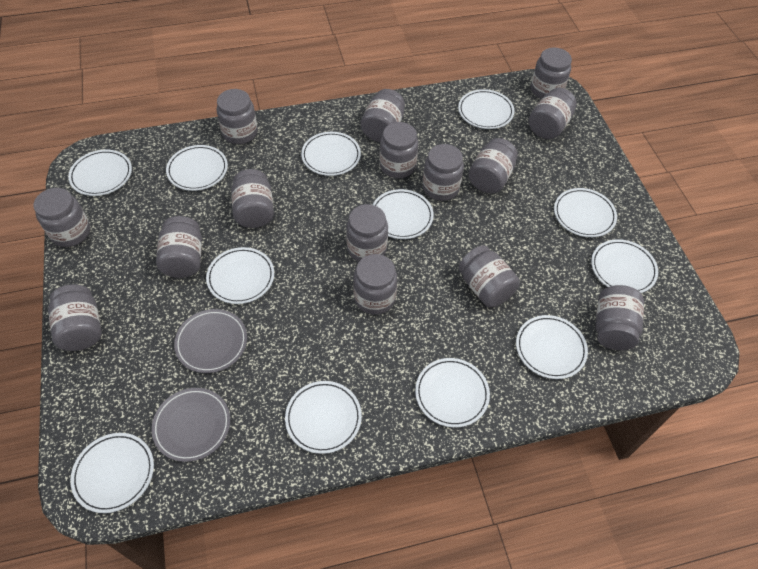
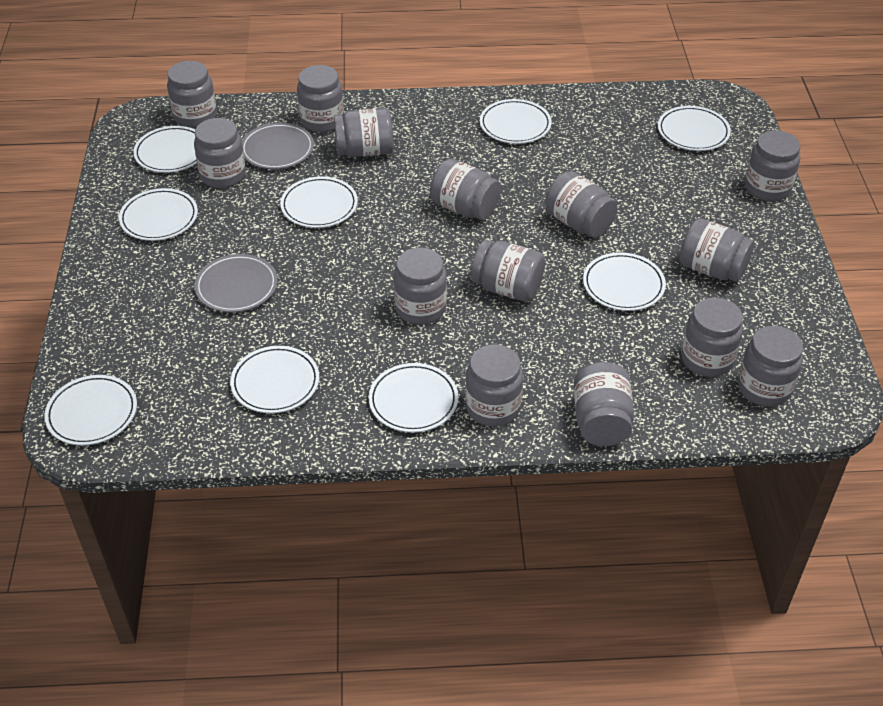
grey jar: [34,188,90,247] [48,284,102,351] [156,216,202,278] [216,89,258,144] [231,169,274,228] [346,204,388,262] [353,254,397,315] [361,89,405,142] [380,122,418,178] [422,144,464,201] [458,245,520,307] [468,138,518,194] [528,88,576,139] [531,47,572,99] [595,285,644,350] = 15 -> [167,61,217,128] [194,118,246,188] [297,65,344,133] [334,108,393,157] [394,248,447,325] [430,159,501,220] [465,344,523,427] [471,240,545,302] [545,171,617,238] [574,362,634,446] [679,218,754,282] [681,297,743,377] [738,326,803,407] [745,130,800,202] = 14
white plate: [68,149,132,196] [70,433,154,513] [166,145,228,191] [206,247,274,304] [285,381,362,454] [301,132,361,176] [373,189,434,239] [415,358,490,428] [458,89,514,129] [516,315,588,379] [554,188,617,237] [591,239,658,293] = 12 -> [44,375,137,445] [119,188,198,241] [133,126,197,173] [230,346,319,413] [280,177,358,228] [368,363,458,432] [480,99,552,144] [583,252,666,311] [658,106,731,151] = 9

